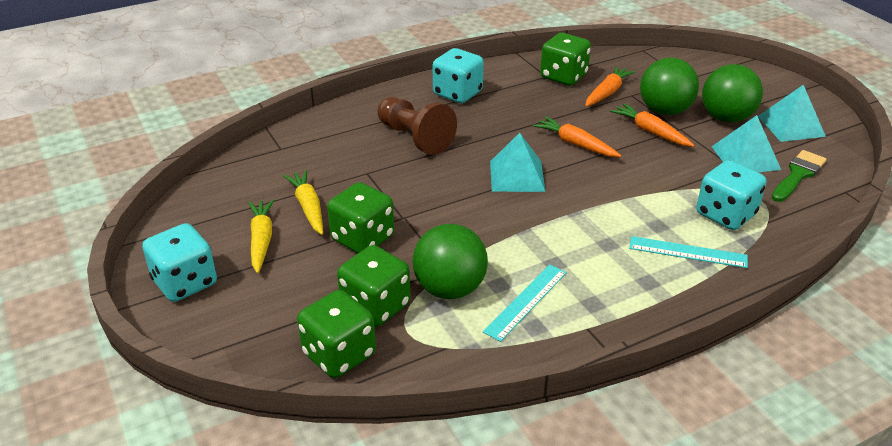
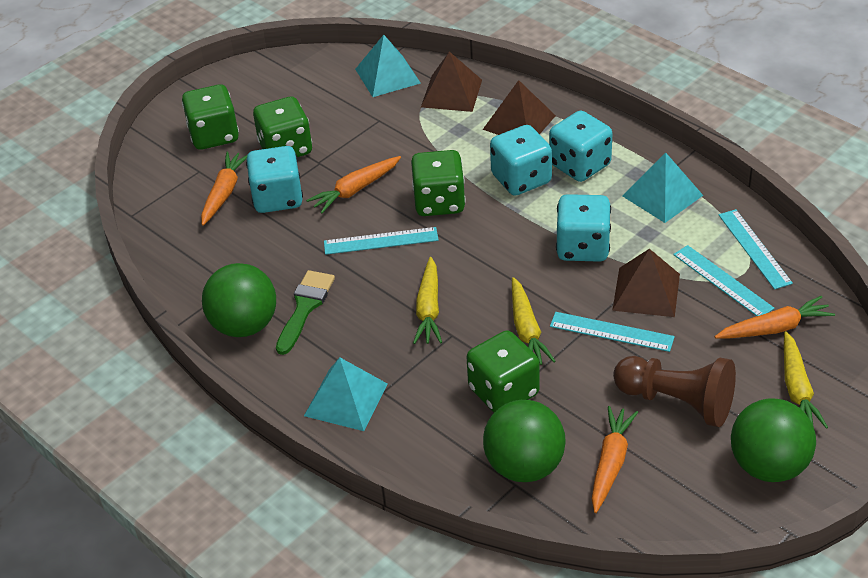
brown pyramid: none = 0 -> [421,52,482,112] [483,80,556,135] [612,249,680,317] = 3
orange carrot: [533,116,621,157] [585,66,635,107] [610,103,695,147] = 3 -> [201,152,247,226] [306,156,401,213] [592,406,638,513] [715,296,835,339] = 4
turquoise dice: [142,223,217,302] [433,48,484,103] [696,160,766,230] = 3 -> [246,146,303,213] [490,125,552,196] [549,111,612,182] [556,194,611,262] = 4
turquoise ruler: [483,264,567,342] [629,236,748,268] = 2 -> [324,227,439,255] [550,312,675,352] [673,245,774,316] [719,209,793,290] = 4
yellow carrot: [248,199,274,273] [283,170,323,235] = 2 -> [413,257,442,344] [512,277,556,365] [784,331,828,429] = 3

